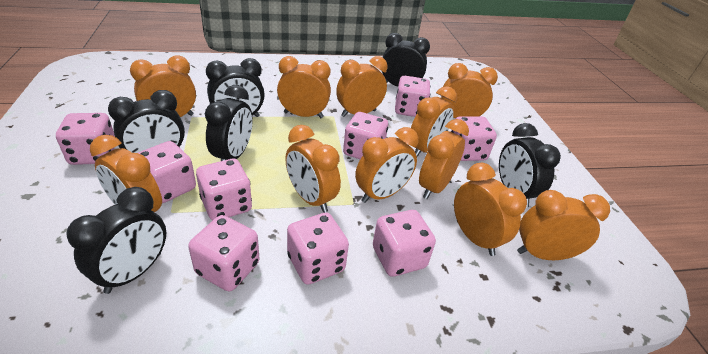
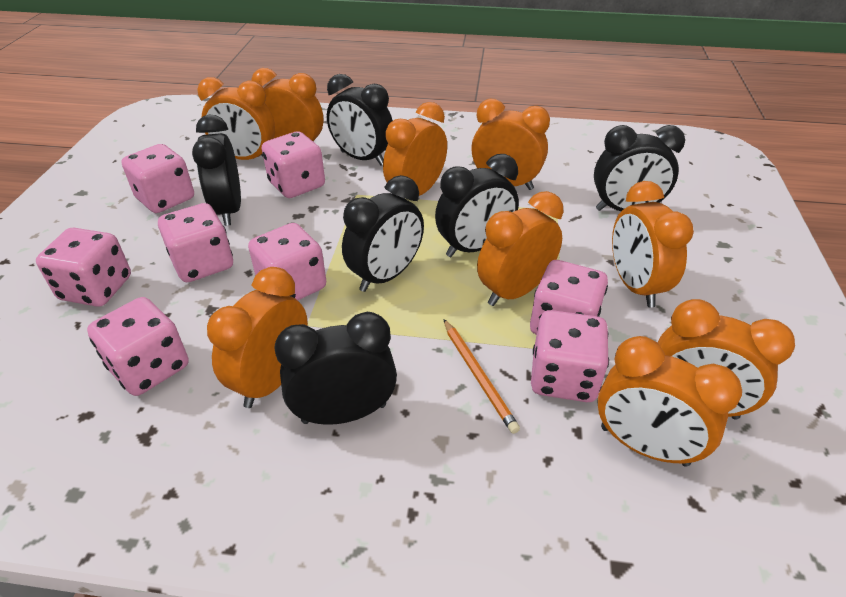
orange clock: [90,135,162,212] [130,56,196,117] [277,56,331,118] [285,125,341,213] [336,56,387,117] [355,127,419,203] [411,86,457,157] [419,119,469,199] [441,63,498,118] [454,163,527,256] [517,190,610,260] = 11 -> [197,77,275,160] [207,267,308,408] [251,68,323,141] [383,102,447,199] [471,99,550,190] [477,191,563,306] [597,336,742,467] [612,181,694,307] [657,299,795,420] = 9
orange pencil: none = 0 -> [443,319,520,434] = 1
pink dice: [56,113,115,165] [138,141,196,203] [188,215,260,291] [196,159,252,221] [287,213,349,285] [343,112,388,159] [373,210,436,277] [395,76,430,117] [451,116,497,161] = 9 -> [36,228,131,307] [87,297,189,396] [121,144,194,213] [158,203,233,282] [248,223,326,300] [262,131,325,198] [530,260,608,335] [531,310,609,402] = 8

